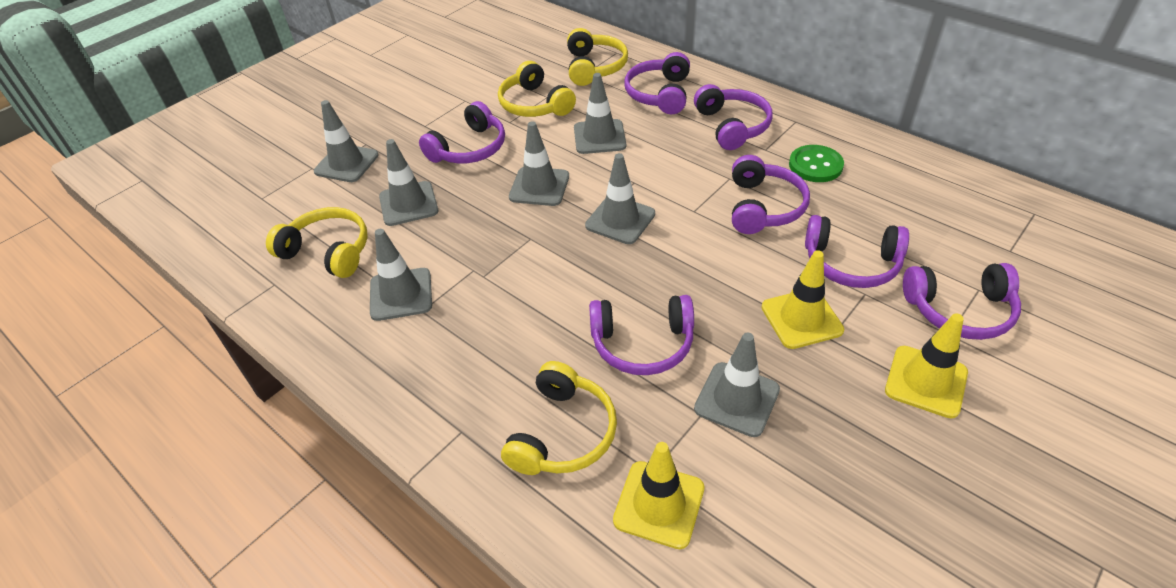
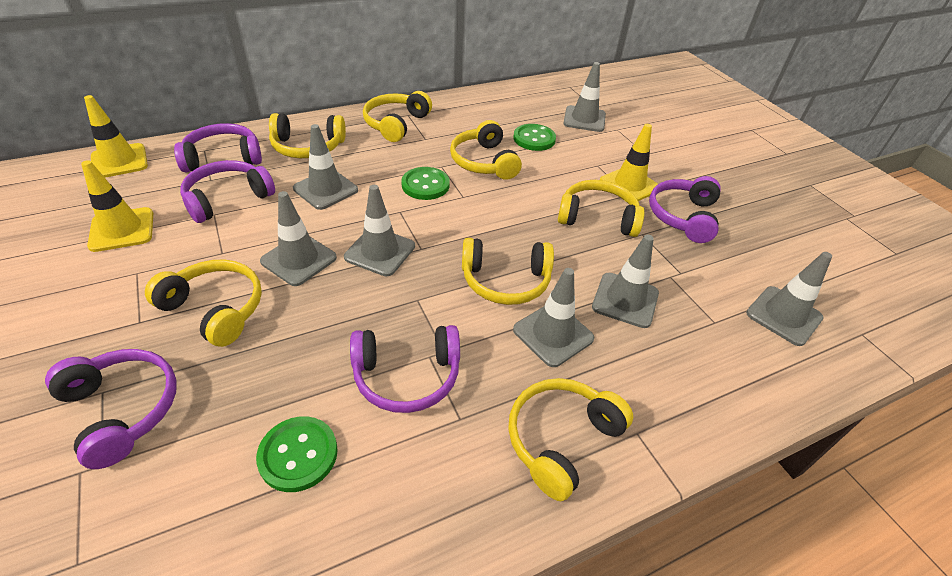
green button: [789,145,844,182] = 1 -> [256,416,338,492] [401,167,450,200] [513,124,556,151] = 3
purple headphones: [419,101,505,164] [589,295,694,375] [624,52,690,114] [694,84,773,150] [732,155,810,234] [805,215,909,288] [903,263,1021,340] = 7 -> [45,349,177,469] [174,123,262,173] [180,160,275,223] [350,325,460,413] [649,176,721,243] = 5
yellow headphones: [266,207,368,278] [498,61,576,117] [501,361,617,475] [567,28,628,86] = 4 -> [145,259,262,347] [269,113,346,158] [363,91,432,142] [450,120,522,180] [462,238,554,305] [508,378,633,501] [558,180,645,237] = 7

